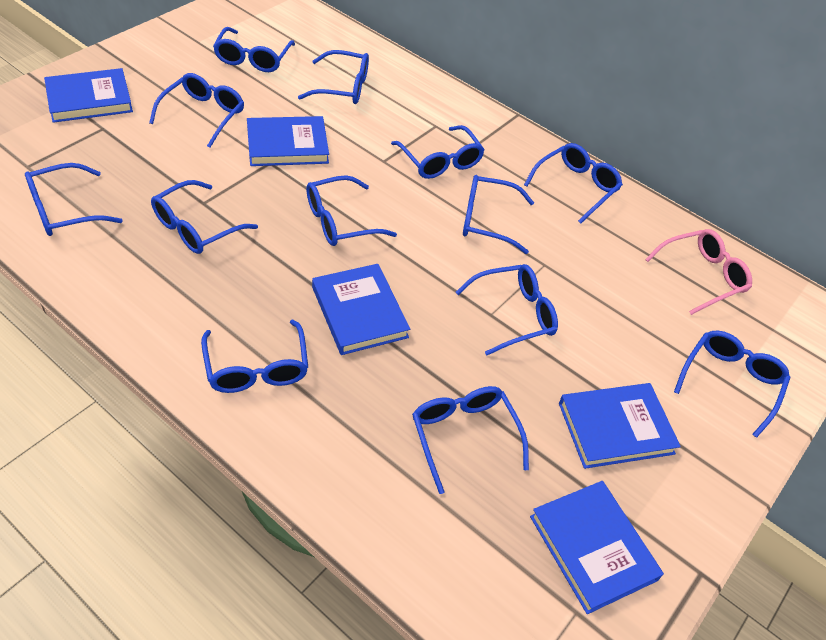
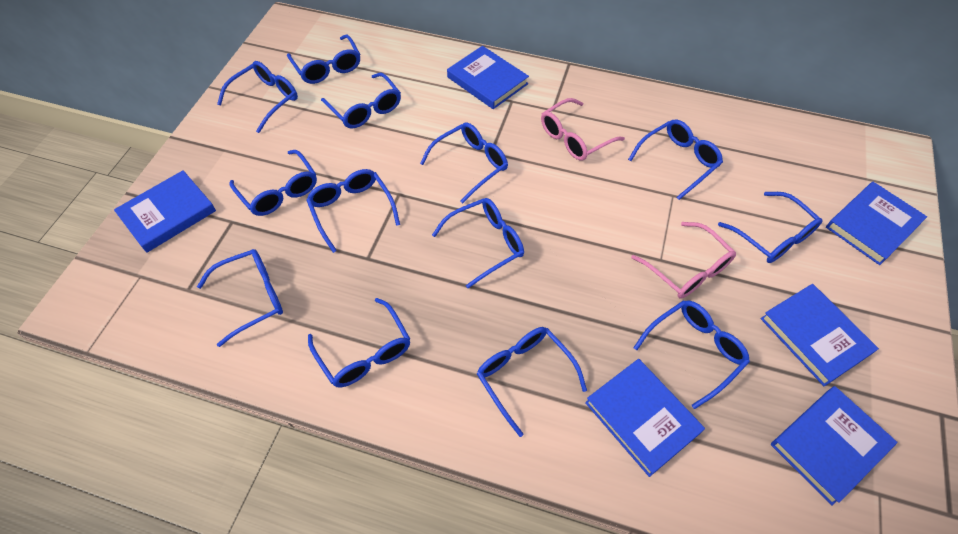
blue book: [44,68,133,123] [247,116,329,166] [312,264,410,355] [530,481,664,614] [559,383,681,469] = 5 -> [114,170,216,253] [447,46,529,109] [585,359,705,477] [761,284,879,386] [771,386,898,506] [826,182,927,265] = 6
pink glasses: [645,229,752,315] = 1 -> [541,98,625,161] [631,222,736,299] = 2

